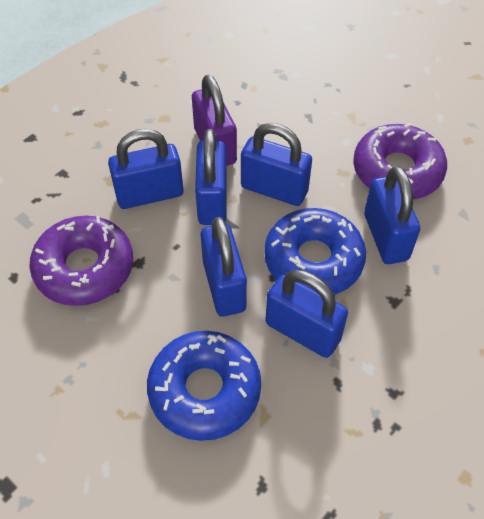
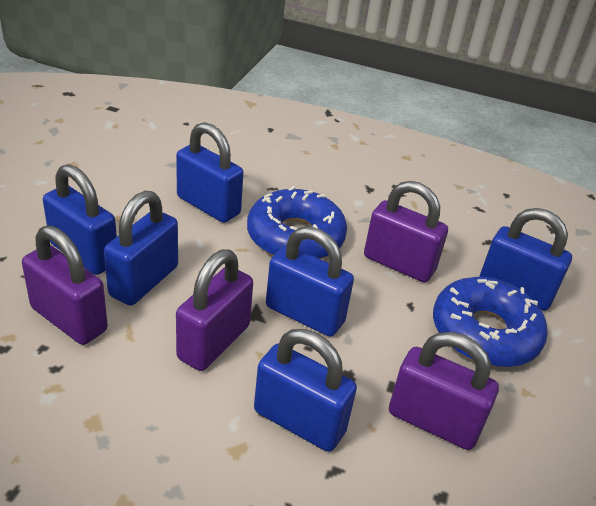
purple donut: [29,216,133,306] [353,123,447,199] = 2 -> none = 0
purple padlock: [192,75,237,166] = 1 -> [22,225,108,345] [176,249,253,371] [364,181,448,282] [389,332,499,450] = 4

